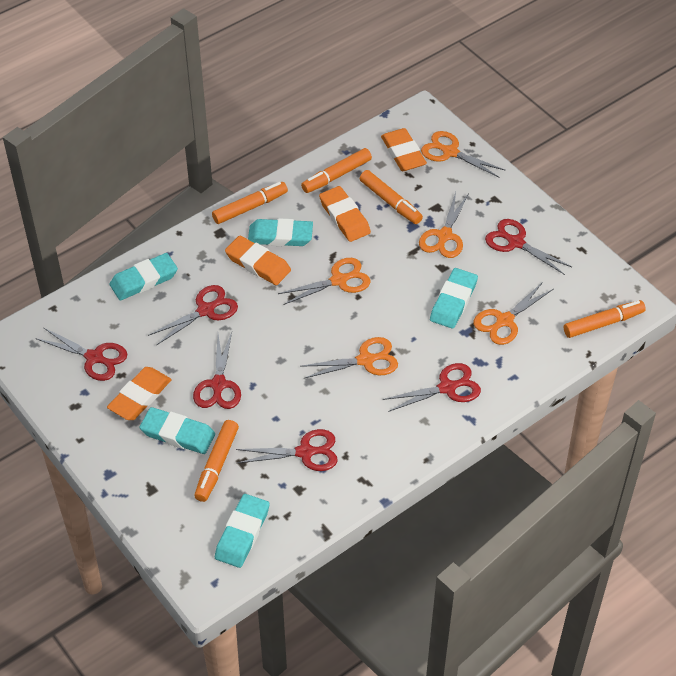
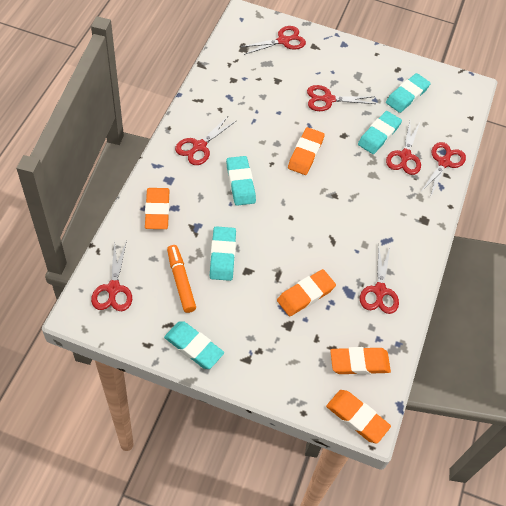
orange eraser: [107,367,172,420] [225,236,291,285] [319,186,371,242] [381,128,427,171] = 4 -> [145,188,170,229] [277,269,336,316] [288,127,325,175] [326,390,391,443] [330,347,391,375] = 5
orange marker: [194,420,239,502] [212,182,288,224] [301,148,372,193] [360,170,423,224] [564,300,646,338] = 5 -> [167,245,196,313] = 1
orange scissors: [278,258,371,305] [300,337,398,379] [419,192,469,258] [421,131,506,178] [474,282,553,345] = 5 -> none = 0
red scissors: [35,327,127,381] [148,285,238,345] [193,332,241,409] [236,429,338,471] [383,363,481,412] [485,219,572,275] = 6 -> [91,241,132,311] [175,115,237,165] [241,26,306,55] [307,85,375,111] [360,245,399,314] [386,121,421,175] [420,142,466,197] = 7

